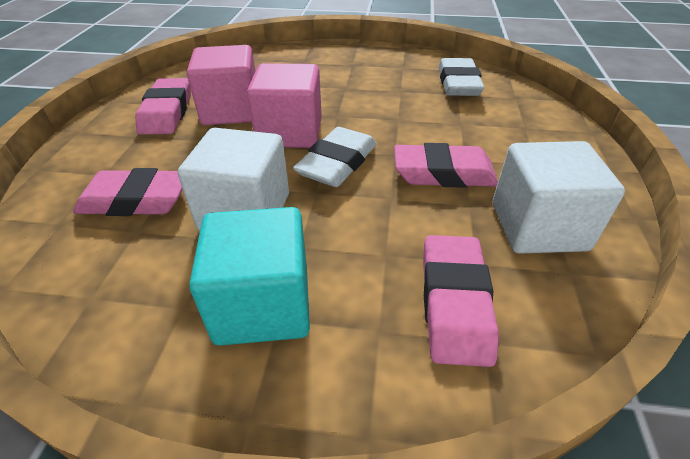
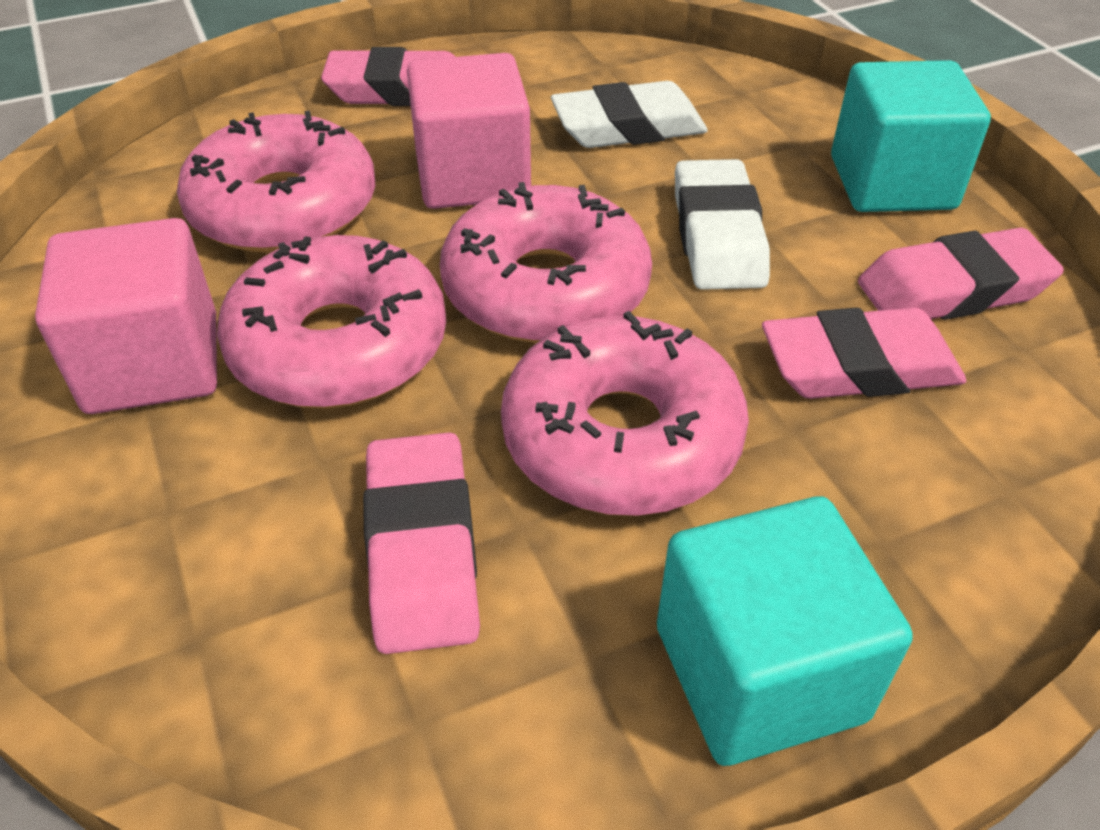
pink donut: none = 0 -> [177,111,375,253] [217,235,446,408] [440,182,652,343] [501,311,749,516] = 4
turquoise cube: [189,207,310,346] = 1 -> [657,496,913,766] [831,60,991,212] = 2
white cube: [178,128,289,231] [493,141,625,254] = 2 -> none = 0

